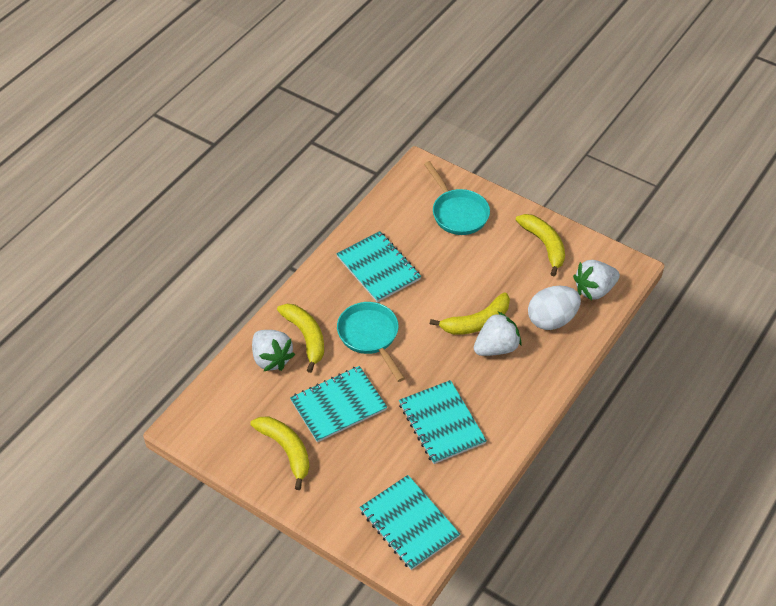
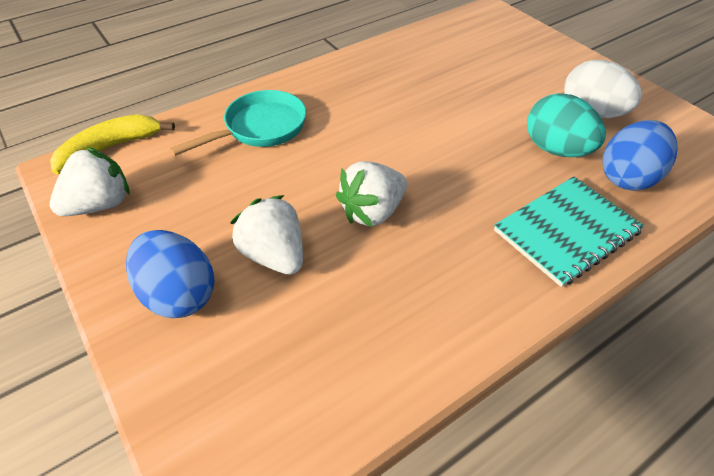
blue egg: none = 0 -> [126,230,215,318] [603,120,678,191] = 2
turquoise egg: none = 0 -> [527,93,606,157] = 1
turquoise notebook: [290,366,387,442] [336,231,421,303] [359,475,460,570] [399,380,487,464] = 4 -> [494,177,644,287] = 1
turquoise pan: [337,302,405,382] [424,161,490,235] = 2 -> [170,90,306,156] = 1
yellow banana: [250,417,309,490] [277,304,324,373] [430,293,510,335] [516,214,565,276] = 4 -> [50,114,175,174] = 1

